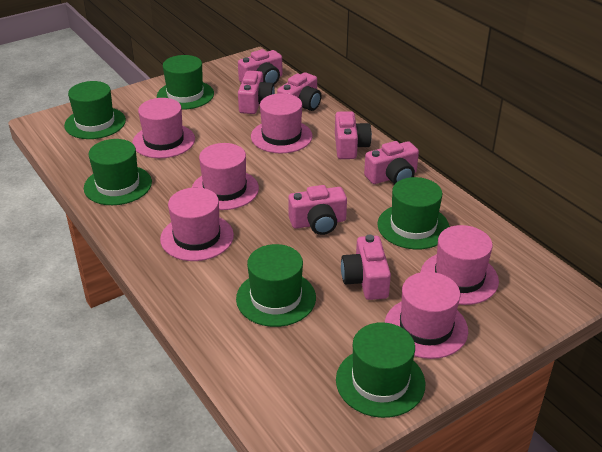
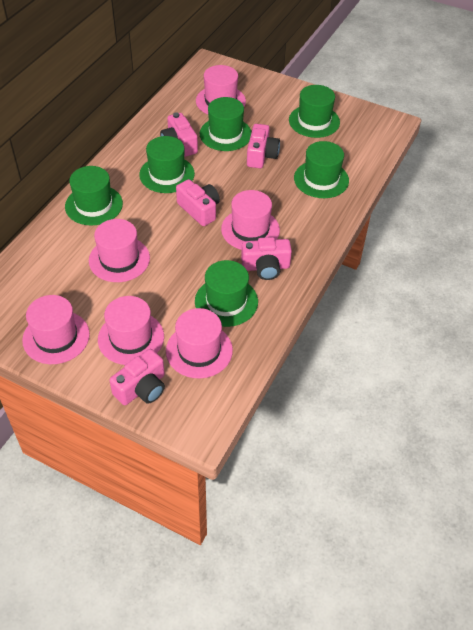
pink camera: [238,49,283,85] [238,71,275,114] [277,72,321,111] [288,185,347,235] [335,111,372,159] [341,235,391,300] [364,141,419,185] = 7 -> [109,349,165,405] [160,112,198,157] [176,179,220,226] [241,237,292,280] [247,124,280,168] = 5

